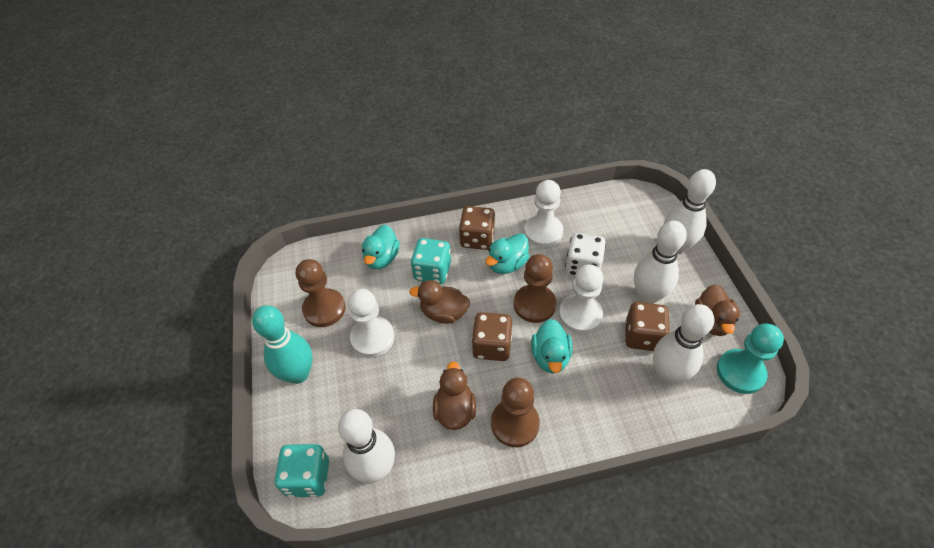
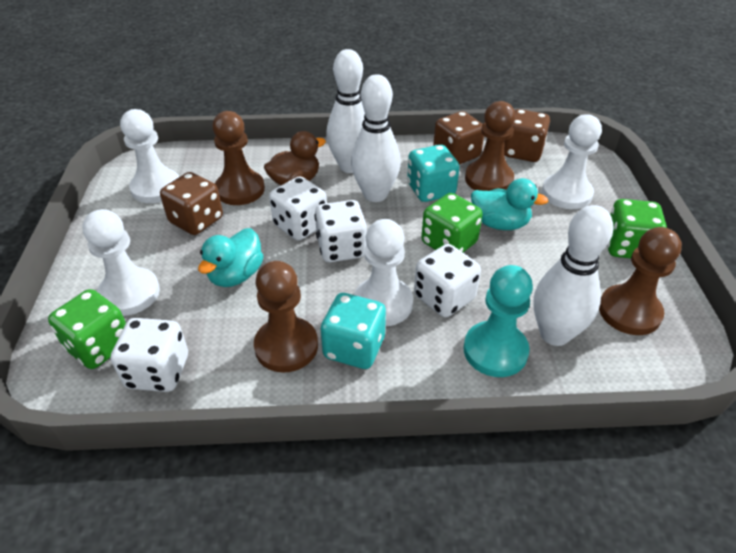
brown duck: [409,280,470,324] [433,361,476,430] [695,284,740,336] = 3 -> [264,131,326,185] = 1
brown pawn: [296,259,346,327] [491,378,540,447] [514,254,556,323] = 3 -> [212,111,265,205] [254,261,318,373] [465,101,516,191] [599,227,682,335] = 4
green dice: none = 0 -> [48,289,126,369] [421,193,483,252] [608,199,667,258] = 3
turquoise bowling pin: [252,305,313,384] = 1 -> none = 0
turquoise duck: [362,224,399,269] [485,233,529,274] [531,319,572,373] = 3 -> [198,228,263,287] [471,178,548,230] = 2
white bowling pin: [338,409,395,483] [634,221,687,304] [653,304,714,384] [664,169,716,254] = 4 -> [326,49,365,173] [351,74,401,202] [533,205,613,346] = 3
white dice: [565,232,606,276] = 1 -> [111,318,188,392] [269,176,327,241] [315,200,367,262] [414,244,481,317] = 4
white pawn: [347,289,395,357] [524,180,563,247] [559,264,603,334] = 3 -> [82,209,160,316] [120,109,179,203] [354,219,413,326] [542,114,602,209] = 4

